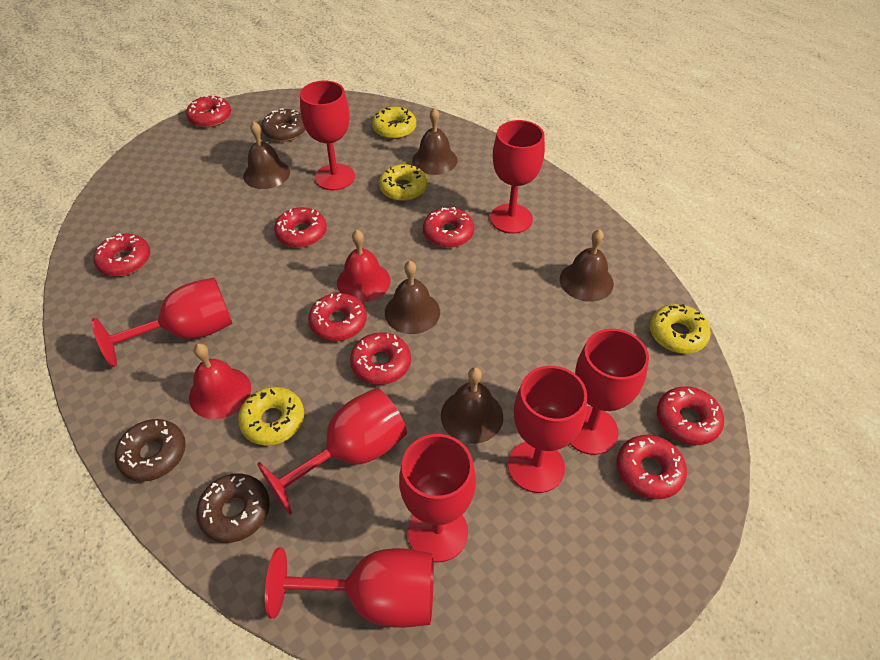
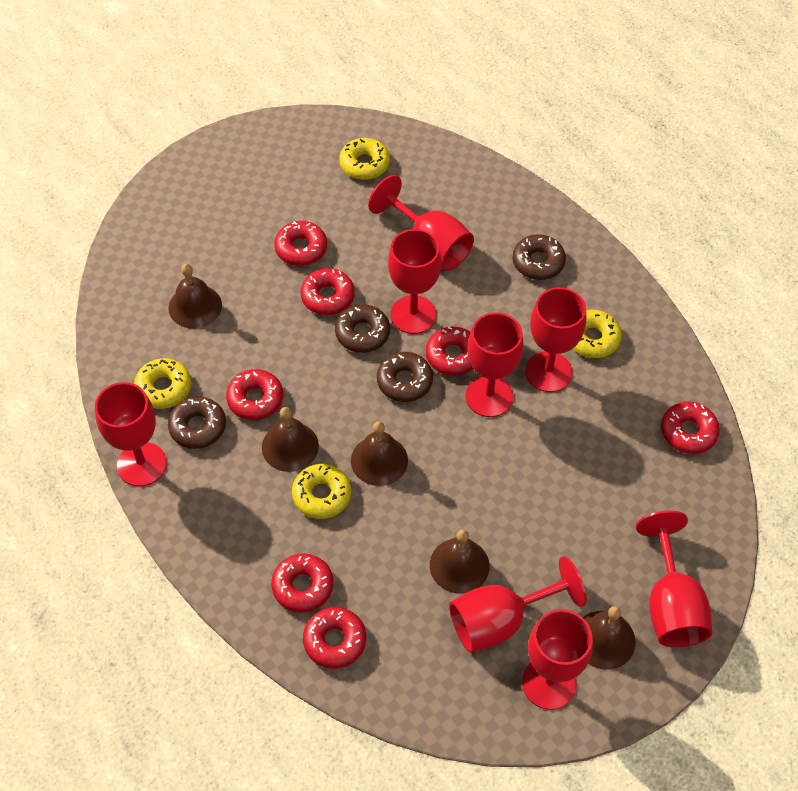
brown donut: [115,419,186,482] [196,473,270,543] [261,108,306,142] = 3 -> [168,396,226,449] [335,304,390,353] [377,352,433,402] [512,234,566,280] = 4
red bell: [189,343,251,419] [337,230,390,302] = 2 -> none = 0
red donut: [93,233,150,276] [186,95,231,127] [274,207,327,248] [308,293,367,341] [350,332,411,385] [423,207,474,248] [616,435,687,499] [657,386,724,445] = 8 -> [226,369,283,420] [271,553,333,613] [274,221,327,266] [300,268,355,315] [303,607,366,669] [426,326,473,376] [661,402,720,454] = 7

